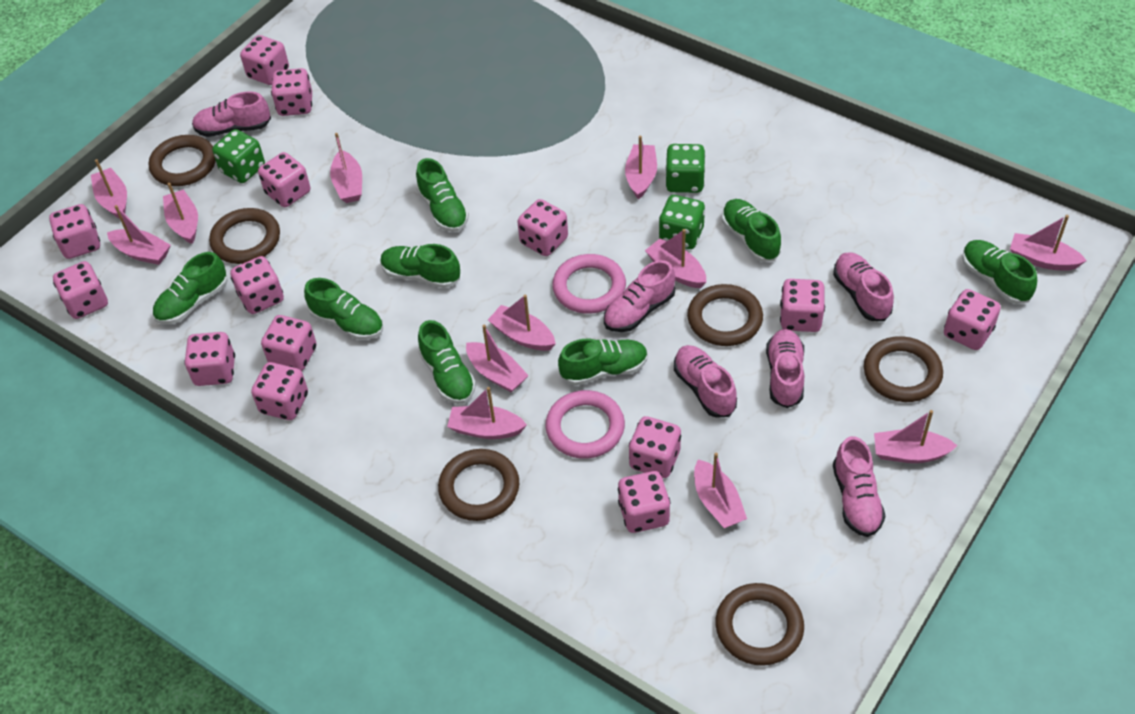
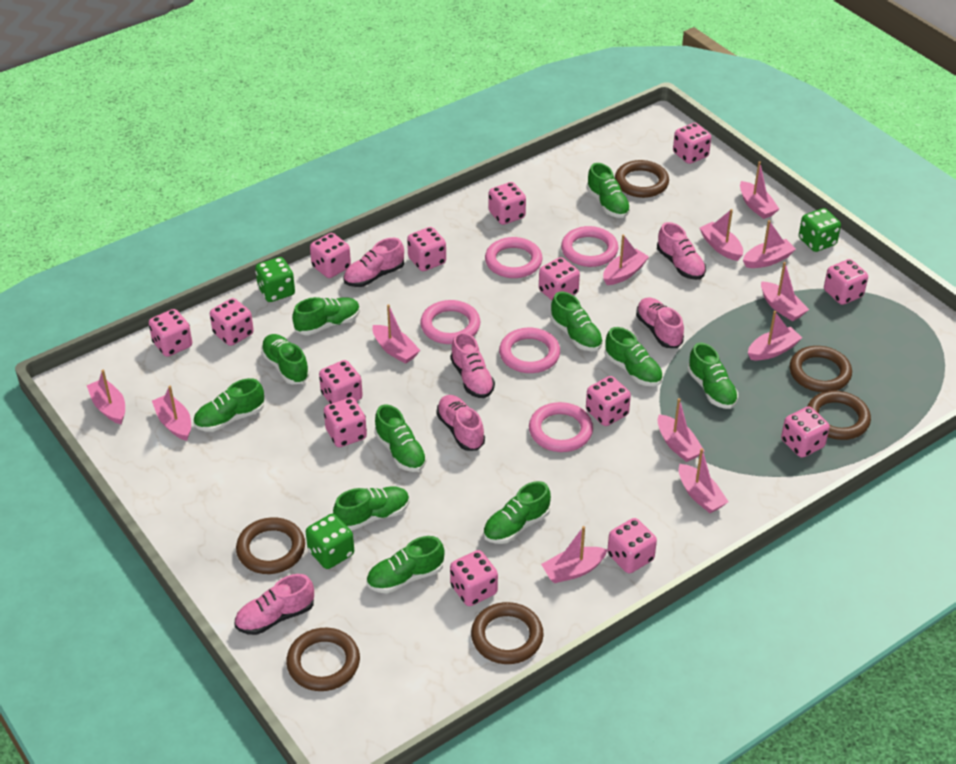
green shoe: [152,252,228,324] [304,278,383,340] [380,244,460,288] [416,158,469,232] [418,320,476,404] [558,339,648,386] [722,199,781,262] [962,240,1037,304] = 8 -> [193,378,264,432] [261,334,310,385] [292,297,360,335] [333,486,409,531] [366,536,445,593] [375,404,427,472] [483,481,551,544] [550,292,603,351] [587,163,631,218] [605,327,663,386] [687,343,738,409] = 11
pink ring: [545,390,625,459] [552,254,626,314] = 2 -> [420,300,480,344] [485,237,542,278] [499,328,560,373] [529,402,593,452] [561,226,618,267] = 5

